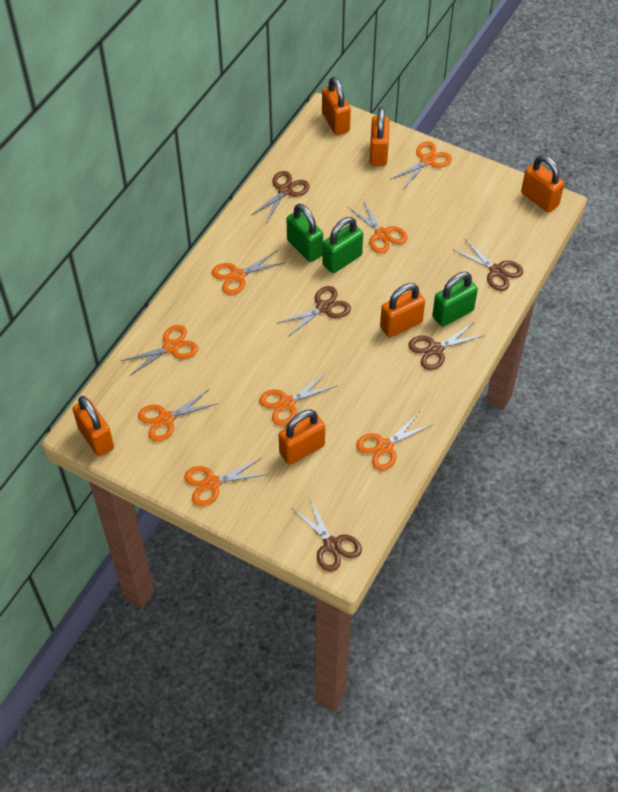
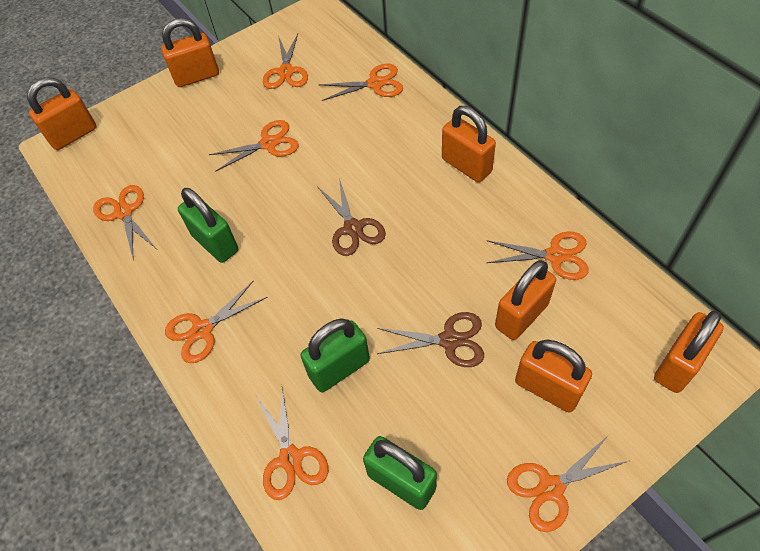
brown scissors: [252,171,310,223] [278,286,351,337] [292,497,362,572] [408,323,483,370] [454,239,524,291] = 5 -> [318,178,386,256] [377,312,484,367] = 2

